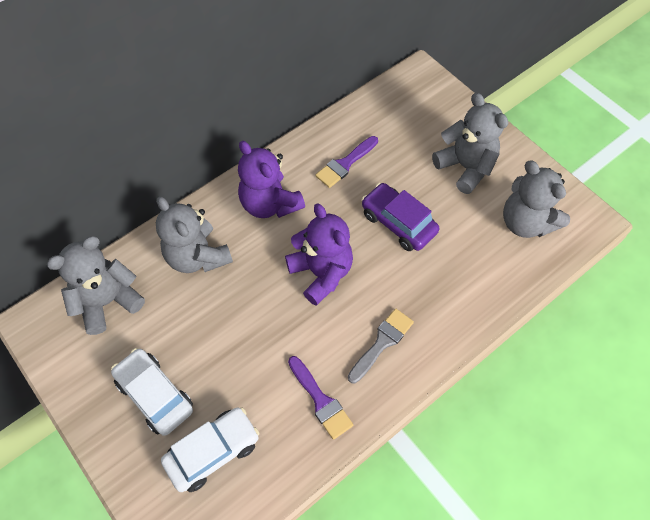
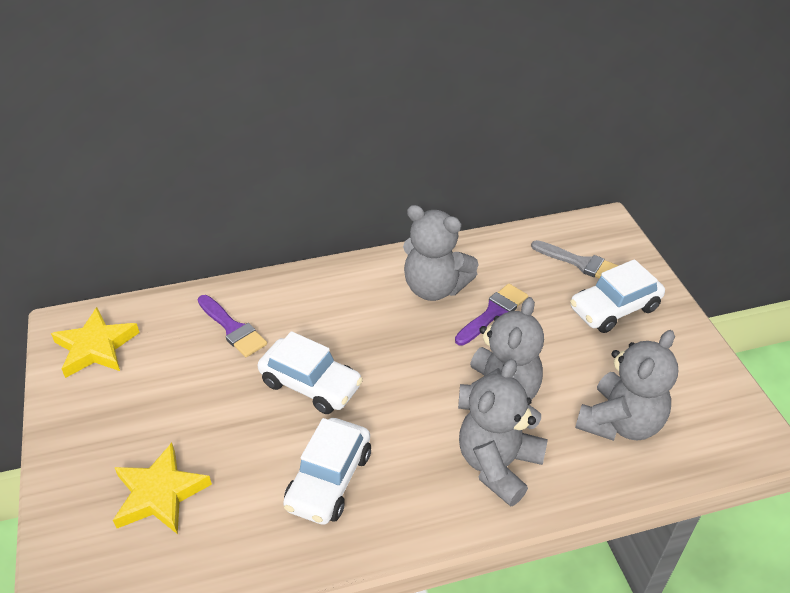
purple car: [362,183,439,251] = 1 -> none = 0
purple teddy bear: [238,141,305,218] [285,204,353,306] = 2 -> none = 0
white car: [111,348,193,436] [161,407,259,492] = 2 -> [258,331,363,414] [283,418,371,525] [570,259,665,333] = 3
yellow star: none = 0 -> [51,307,140,378] [113,443,212,534] = 2

